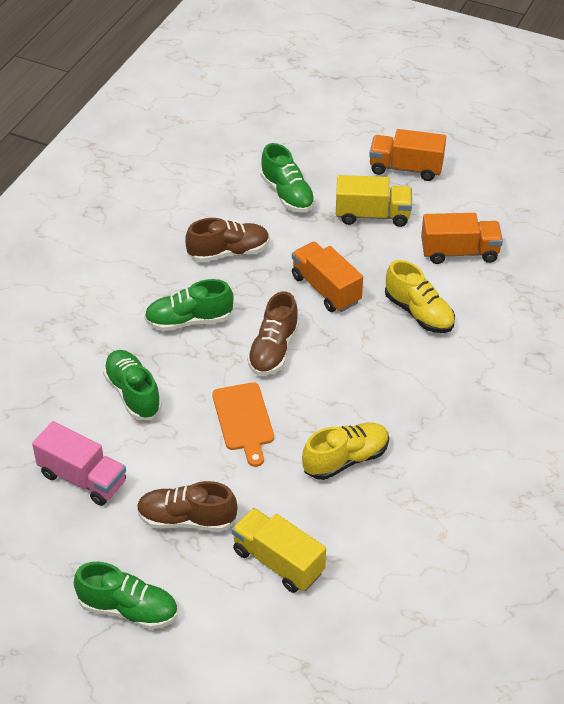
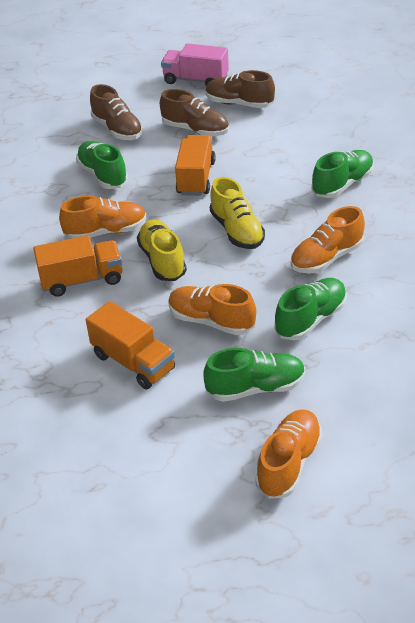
orange cutting board: [212,382,274,467] = 1 -> none = 0
orange shoe: none = 0 -> [59,196,147,239] [168,284,256,335] [255,409,322,499] [291,206,365,274] = 4
yellow truck: [232,508,326,593] [336,175,412,227] = 2 -> none = 0

